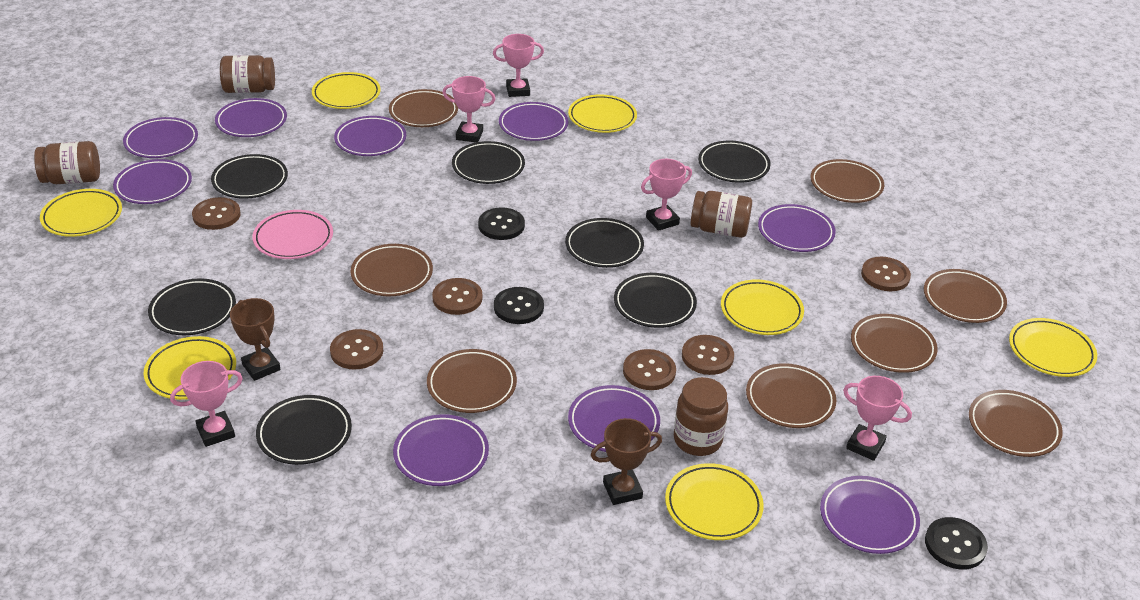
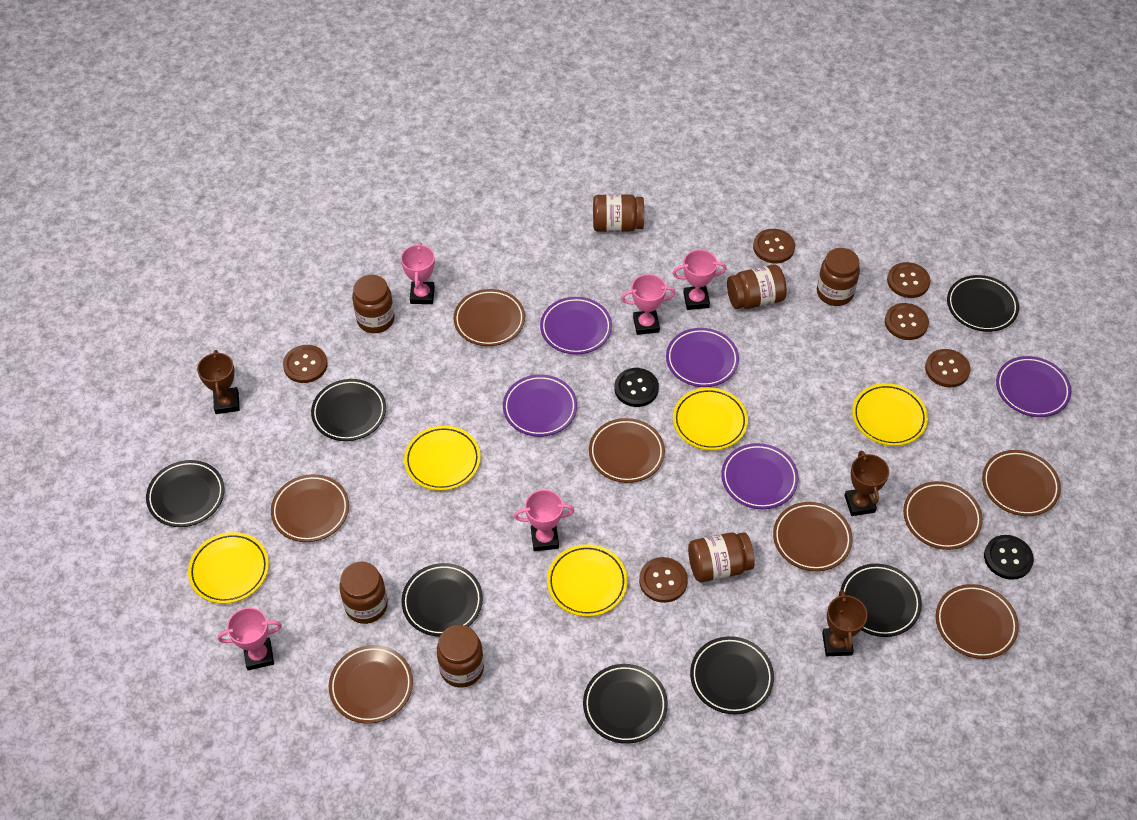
black button: [478,207,525,240] [494,287,544,324] [925,517,988,570] = 3 -> [614,368,659,407] [984,535,1034,580] = 2
brown jar: [34,141,100,184] [220,55,275,93] [674,377,728,456] [691,191,752,238] = 4 -> [339,562,388,624] [352,275,395,333] [437,625,484,688] [593,194,644,232] [688,532,755,582] [727,265,787,309] [817,248,860,306] = 7
brown trophy: [230,298,280,381] [591,418,662,505] = 2 -> [197,350,240,414] [822,590,868,656] [844,451,889,516] = 3
pink plate: [252,210,333,259] = 1 -> none = 0
purple plate: [113,159,192,204] [123,117,198,158] [215,98,287,137] [334,116,406,156] [393,414,489,486] [499,102,568,141] [568,385,660,452] [758,204,836,252] [820,476,920,554] = 9 -> [503,375,577,437] [540,297,612,354] [666,328,739,387] [721,443,799,509] [996,356,1071,417] = 5
yellow plate: [40,189,122,237] [144,336,236,400] [312,72,381,109] [568,94,637,133] [665,463,764,540] [721,280,804,335] [1009,318,1097,377] = 7 -> [188,532,269,604] [404,426,481,491] [547,544,628,617] [673,388,748,450] [852,383,928,446] = 5

